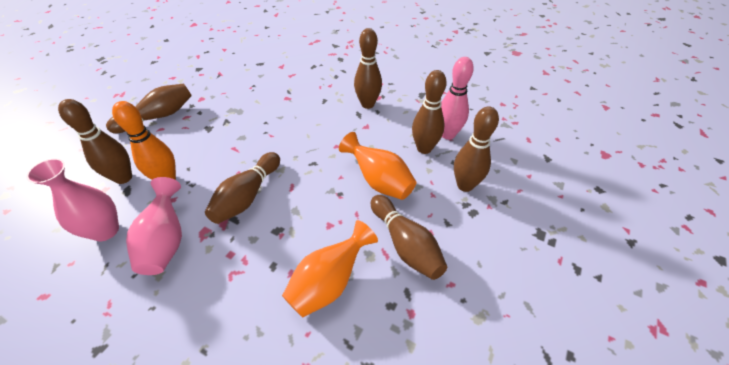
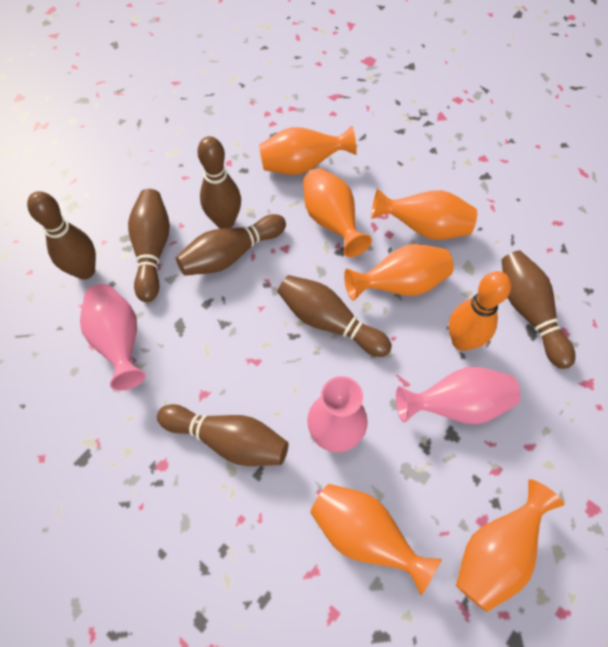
orange vase: [282,220,378,317] [339,132,417,200] = 2 -> [259,126,357,175] [303,168,372,257] [310,484,442,595] [344,244,454,301] [371,189,477,240] [456,479,564,612] = 6
pink bowling pin: [441,57,474,140] = 1 -> none = 0
pink vase: [26,158,119,241] [126,177,182,275] = 2 -> [80,284,146,391] [307,376,368,452] [396,367,520,424] = 3

